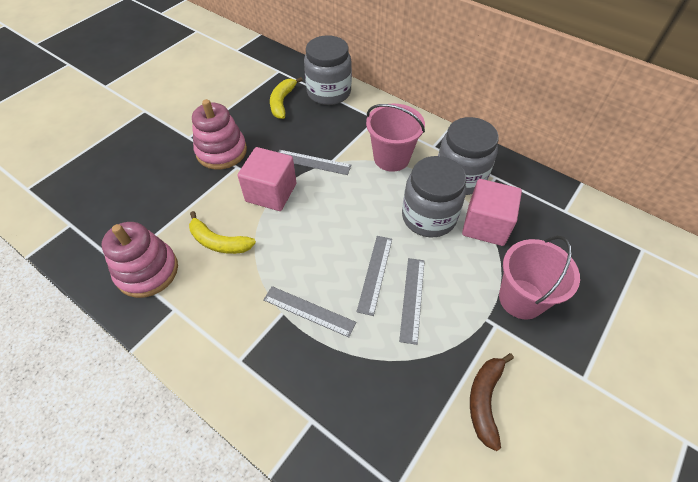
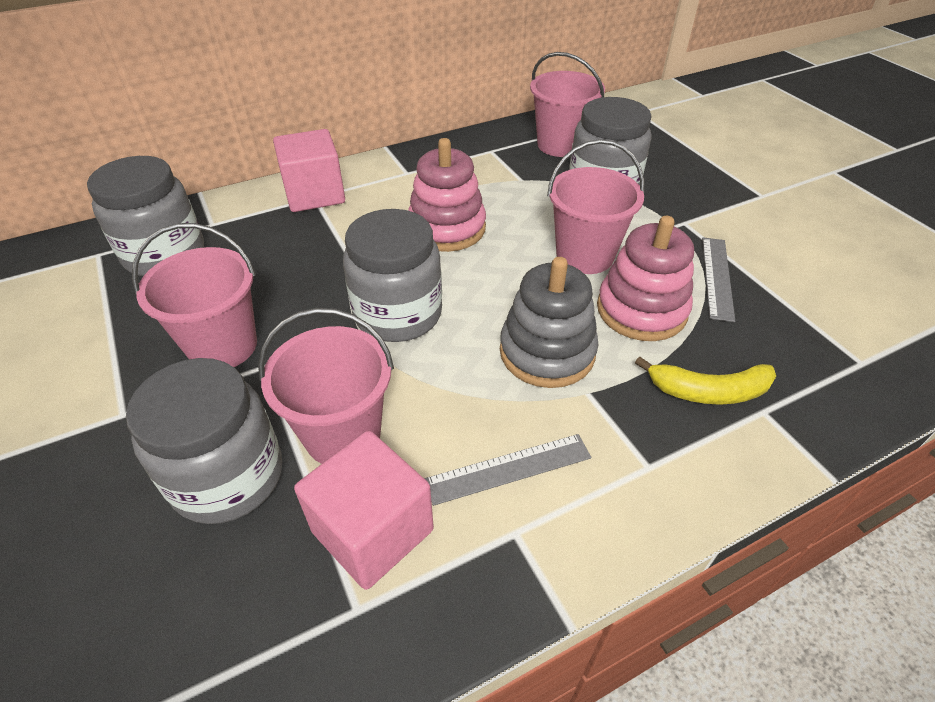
brown banana: [470,353,514,451] = 1 -> none = 0
grey jar: [304,35,352,105] [402,156,466,237] [438,117,499,195] = 3 -> [87,156,204,276] [126,358,282,524] [343,209,442,342] [570,97,652,185] = 4
grey ruler: [263,286,356,337] [279,150,352,175] [357,236,392,316] [399,258,425,345] = 4 -> [424,434,591,506] [702,237,735,322] = 2
grey stacking toy: none = 0 -> [500,257,599,388] = 1
pink bucket: [366,103,425,172] [499,236,580,319] = 2 -> [132,223,257,367] [258,308,394,464] [530,52,605,157] [547,139,644,274] = 4
yellow banana: [189,211,256,254] [270,77,303,119] = 2 -> [635,356,776,405] = 1

